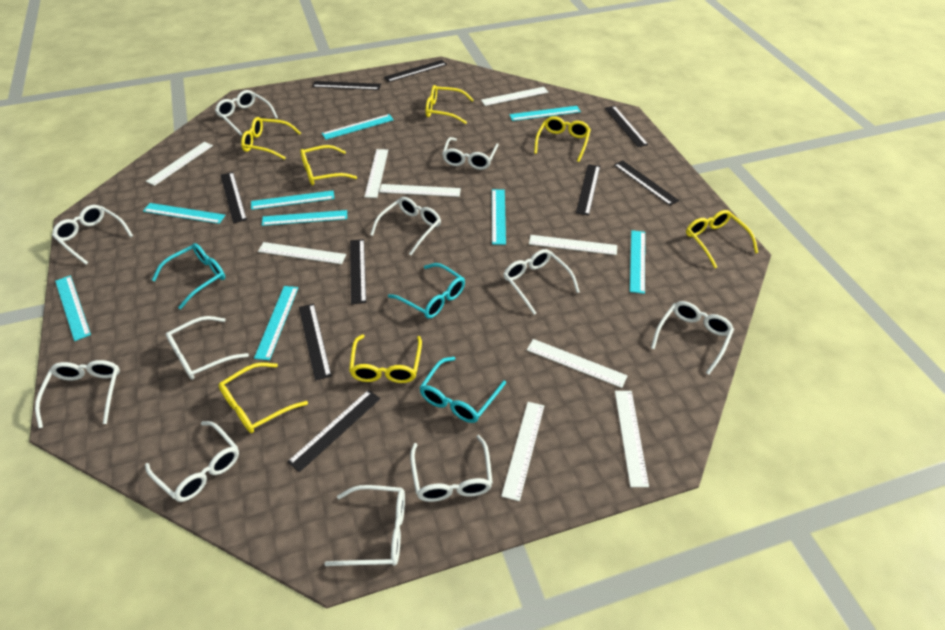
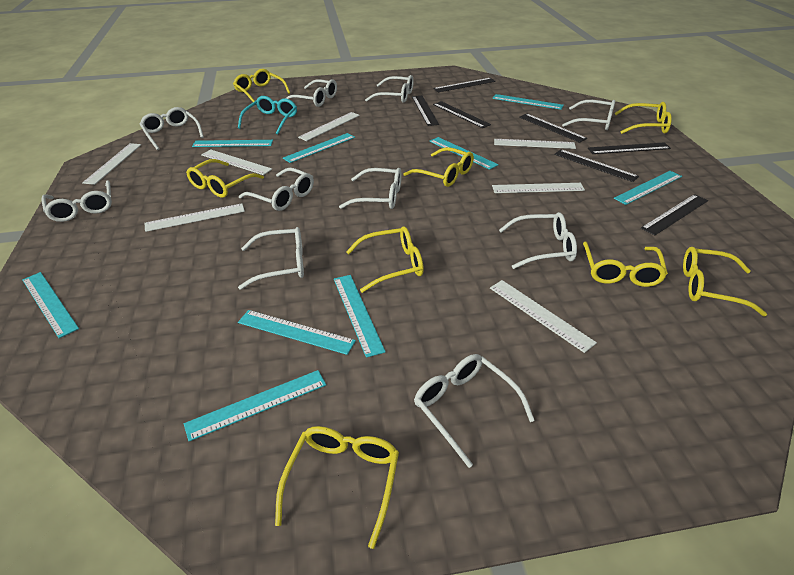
black ruler: [221,172,247,223] [287,390,380,472] [299,304,331,381] [312,81,381,90] [350,239,366,304] [384,60,447,82] [576,164,600,216] [605,106,649,147] [614,160,679,206] = 9 -> [412,96,439,126] [433,78,496,92] [433,101,491,128] [519,114,587,143] [554,149,639,182] [588,142,671,154] [641,194,708,236] = 7
turquoise glasses: [152,243,225,309] [388,263,465,319] [419,357,506,423] = 3 -> [238,96,297,134] = 1
white glasses: [35,360,120,428] [52,205,133,265] [145,421,239,502] [166,316,249,380] [215,90,278,135] [324,485,405,566] [370,197,441,255] [410,435,493,502] [442,137,498,170] [504,249,580,315] [651,301,734,375] = 11 -> [42,180,112,222] [140,107,204,150] [238,227,304,290] [239,167,314,211] [285,79,337,107] [339,168,402,209] [365,75,414,103] [414,354,535,468] [499,212,577,269] [562,100,615,130] = 10
white ruler: [146,142,213,186] [258,242,346,264] [364,149,388,198] [379,184,461,197] [481,87,548,106] [501,402,544,501] [527,339,628,388] [529,235,617,255] [615,391,649,487] = 9 -> [82,143,141,185] [145,203,245,232] [201,149,272,175] [298,112,360,141] [490,280,597,353] [492,183,585,193] [494,139,576,149] = 7
yellow glasses: [219,362,308,433] [241,117,301,160] [300,145,357,185] [349,334,422,383] [426,85,474,124] [534,116,591,162] [686,210,758,268] = 7 -> [187,159,264,198] [233,69,290,102] [275,426,399,549] [346,226,424,293] [403,147,474,187] [583,242,668,287] [615,102,672,134] [683,247,767,316] = 8

